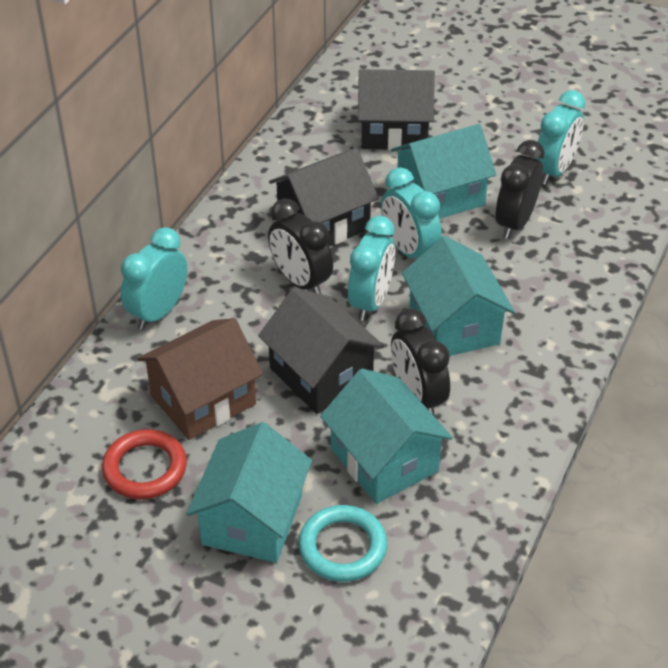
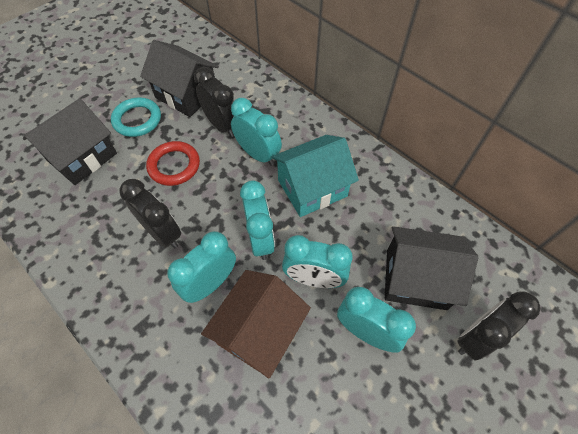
turquoise clock: [121,227,188,330] [348,216,395,321] [381,167,442,258] [535,90,586,185] = 4 -> [167,231,236,303] [231,98,282,166] [240,180,275,260] [282,235,353,288] [337,287,416,353] = 5
turquoise house: [186,422,312,563] [320,368,453,504] [391,124,496,219] [402,236,515,356] = 4 -> [272,135,359,217] = 1

